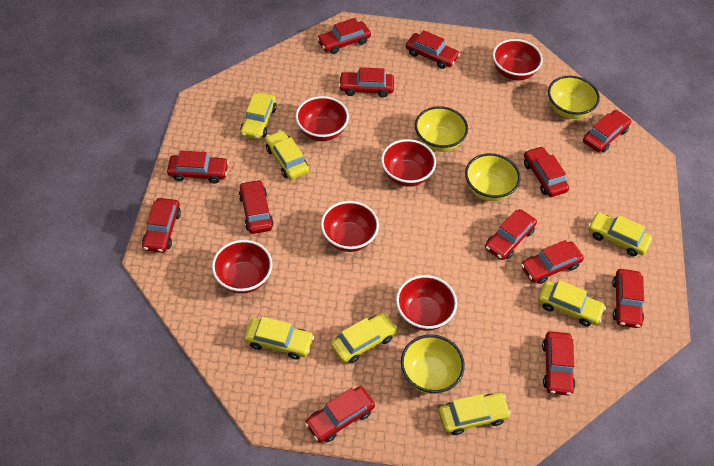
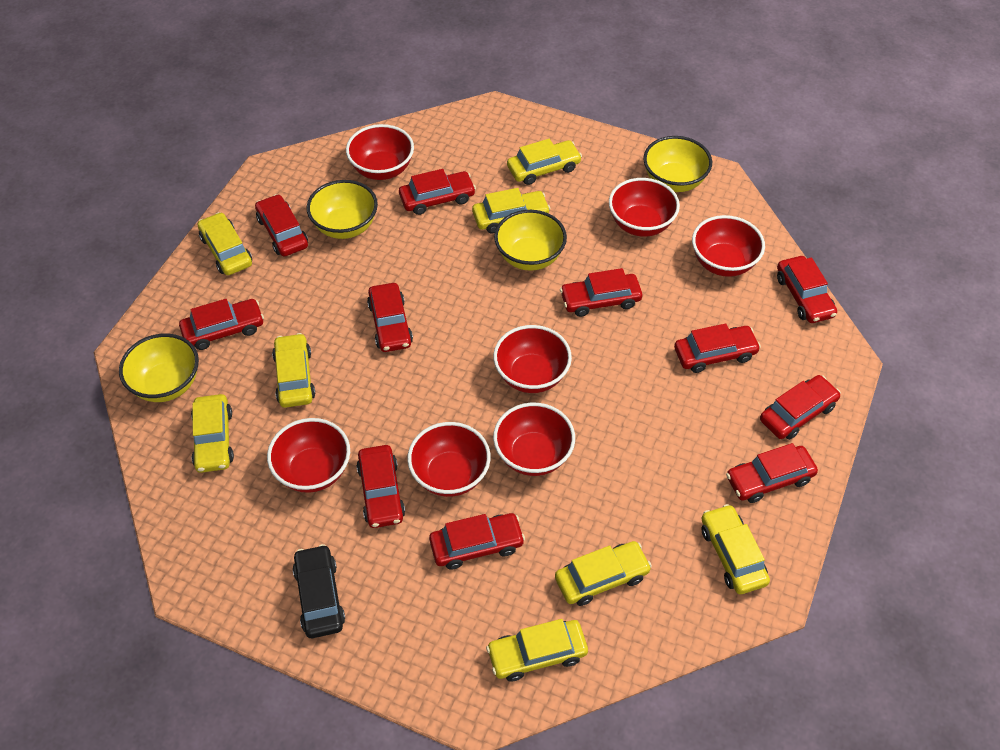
black car: none = 0 -> [293,544,345,638] = 1
red bowl: [212,240,272,294] [295,96,349,141] [321,201,379,252] [381,139,436,187] [396,275,457,331] [493,39,543,81] = 6 -> [267,418,350,493] [346,124,414,180] [407,422,491,497] [493,325,572,393] [493,403,575,476] [609,178,680,237] [692,215,765,277] = 7
red car: [142,198,181,253] [167,150,229,184] [239,179,274,234] [305,386,375,443] [317,18,371,54] [339,67,394,98] [406,30,460,69] [485,209,537,260] [521,240,584,284] [524,146,569,197] [542,331,576,396] [583,110,631,153] [612,269,644,328] = 13 -> [179,299,264,350] [255,194,308,256] [356,445,405,528] [367,283,413,352] [399,169,476,215] [429,513,525,570] [560,268,642,317] [674,323,761,373] [726,443,818,503] [760,375,841,440] [777,256,837,323] = 11
yellow car: [240,92,277,140] [244,316,314,359] [265,130,309,180] [331,313,397,363] [438,393,511,435] [538,280,606,326] [588,212,652,256] = 7 -> [191,394,234,473] [197,212,252,275] [272,333,315,408] [472,188,550,234] [486,619,588,681] [507,139,582,185] [555,541,652,606] [701,504,770,594] = 8

